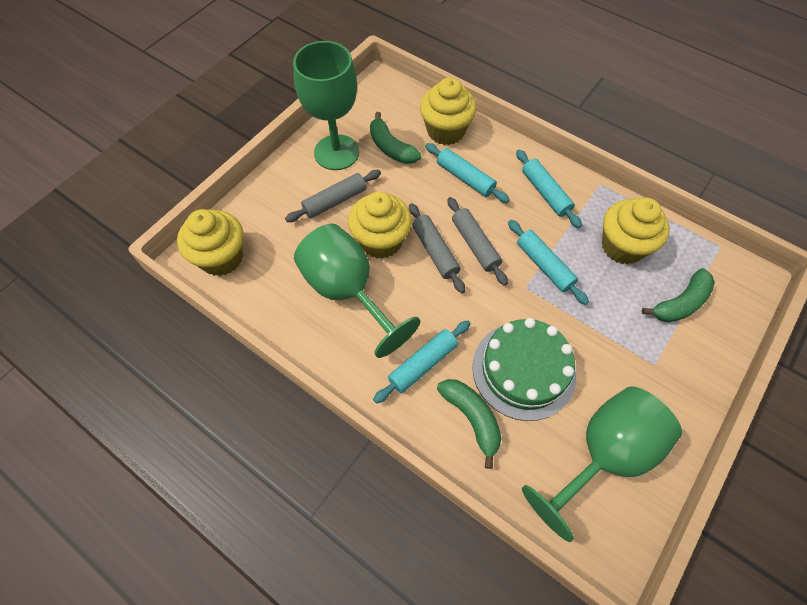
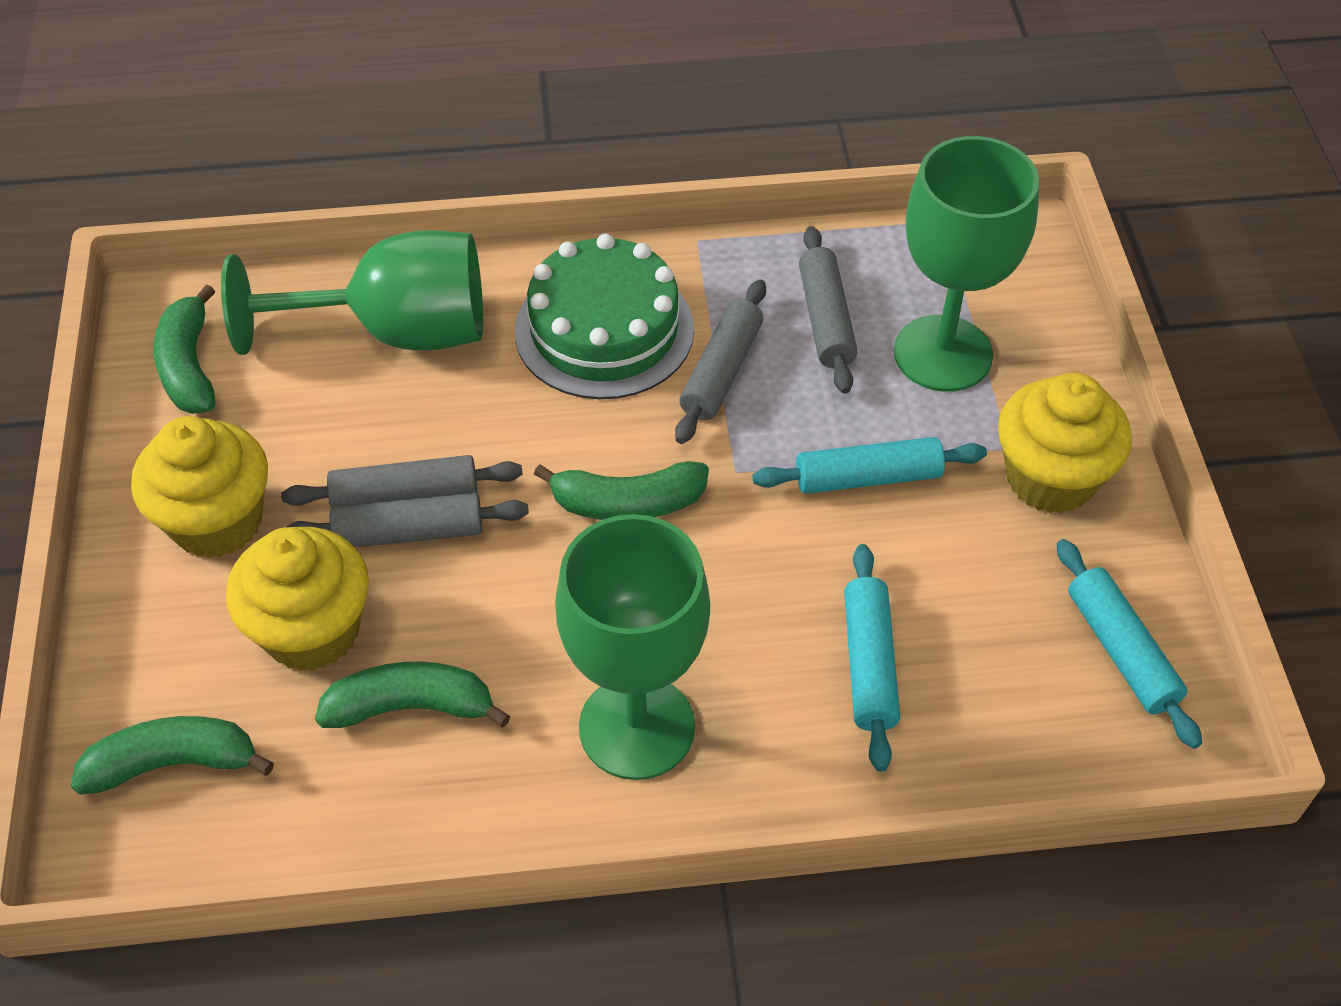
green banana: [370,112,421,164] [437,379,502,469] [642,268,715,323] = 3 -> [71,716,274,795] [154,284,216,414] [315,662,510,728] [534,461,709,520] = 4
grey rolling pin: [285,170,381,222] [409,203,465,293] [447,197,508,286] = 3 -> [281,455,523,508] [287,493,529,547] [675,280,766,444] [799,226,857,394] = 4
turquoise rolling pin: [373,320,471,404] [425,143,510,203] [508,220,589,305] [516,150,582,228] = 4 -> [752,437,987,494] [844,544,900,772] [1057,539,1202,749] = 3
yellow cupcake: [177,209,244,276] [348,192,412,259] [420,77,477,145] [602,198,670,265] = 4 -> [131,416,268,558] [226,527,369,671] [998,373,1132,513] = 3

